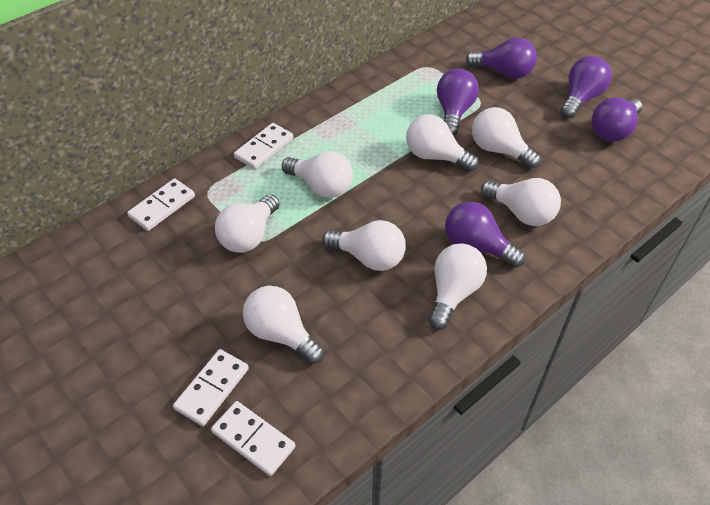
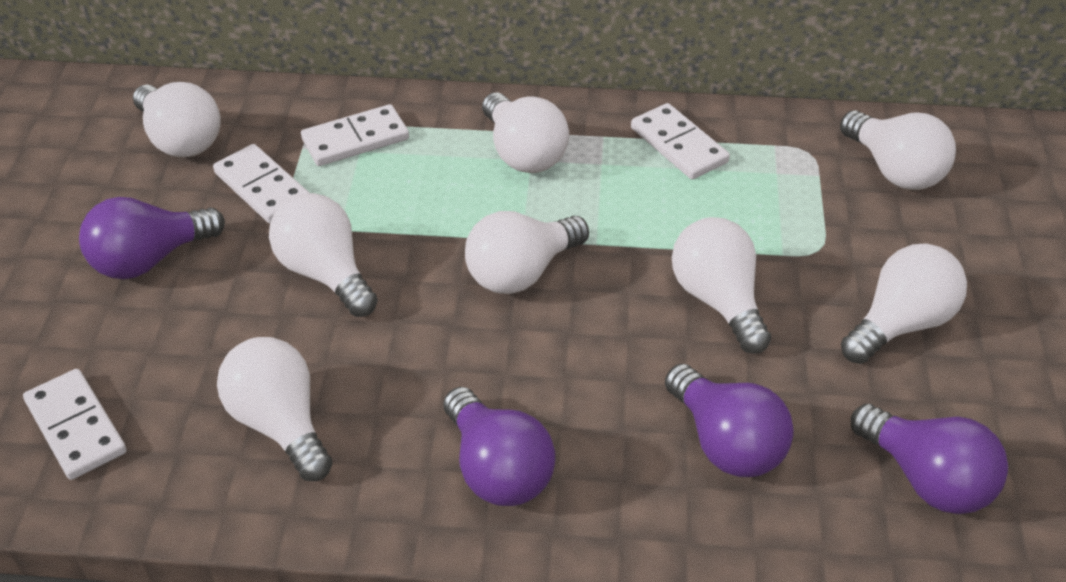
purple light bulb: [437,69,479,136] [445,202,525,268] [466,38,537,79] [560,56,612,118] [591,98,642,142] = 5 -> [79,197,225,279] [444,387,556,506] [665,364,794,477] [851,404,1008,514] = 4

